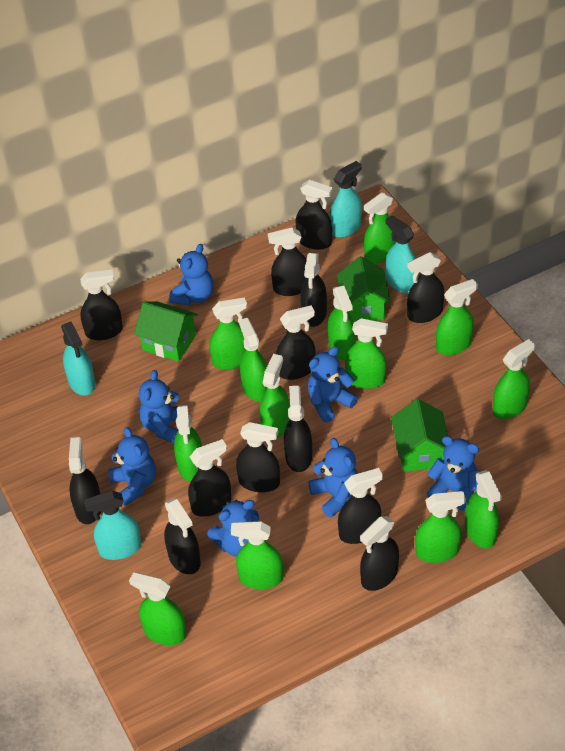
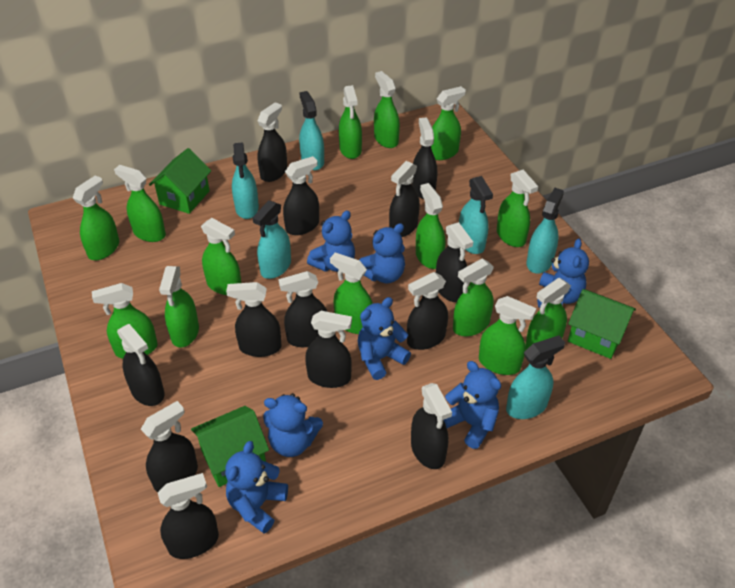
green spray bottle: [129,572,186,645] [174,405,202,481] [209,297,247,370] [231,521,283,589] [239,318,267,401] [260,354,290,438] [328,286,356,360] [345,318,388,389] [364,192,396,264] [415,491,466,563] [436,279,478,355] [465,470,502,549] [493,339,535,419] = 13 -> [73,176,119,260] [92,283,158,359] [114,165,166,242] [159,266,199,348] [201,218,241,295] [330,253,373,334] [339,85,362,159] [374,71,400,148] [416,183,445,269] [431,86,466,160] [453,259,494,336] [479,296,536,375] [497,170,538,247] [525,278,571,350] = 14
turquoise spray bottle: [61,322,96,395] [84,490,141,560] [330,161,362,238] [386,215,418,293] = 4 -> [232,142,259,219] [253,200,291,279] [299,91,324,170] [459,176,493,254] [506,335,565,419] [526,188,564,274] = 6

